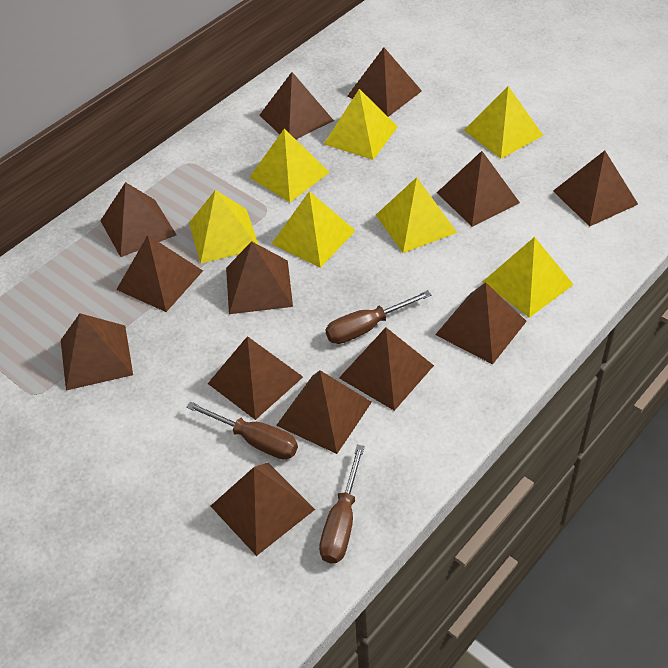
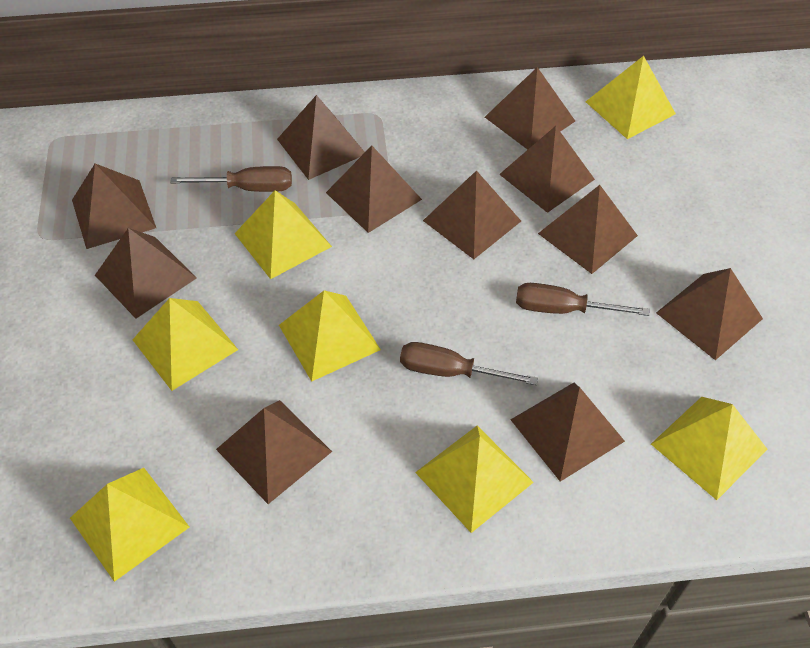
brown pyramid: [61,313,133,391] [100,182,177,257] [116,235,203,312] [208,336,303,420] [211,463,315,556] [226,241,293,314] [259,72,334,139] [276,370,372,454] [339,327,434,411] [347,48,422,117] [435,282,527,364] [437,151,520,227] [553,151,638,227] = 13 -> [72,164,156,249] [95,228,197,319] [216,400,332,504] [277,95,365,180] [326,145,422,233] [423,170,521,259] [485,67,575,150] [499,126,595,213] [510,383,625,482] [538,185,638,274] [656,268,763,360] = 11

